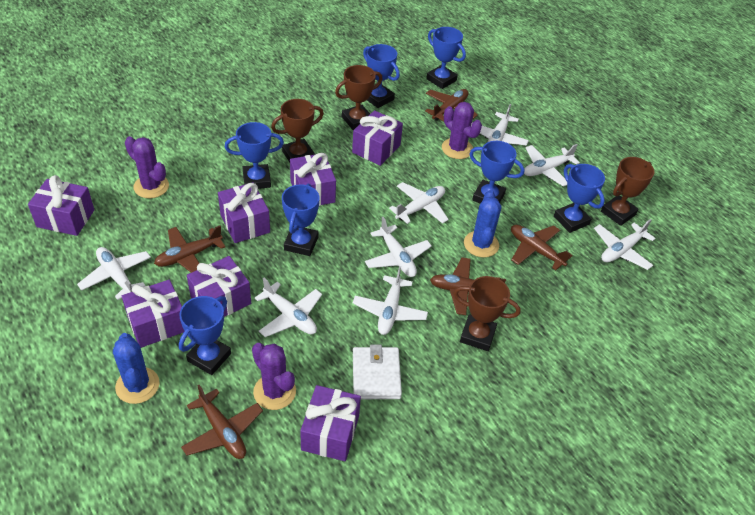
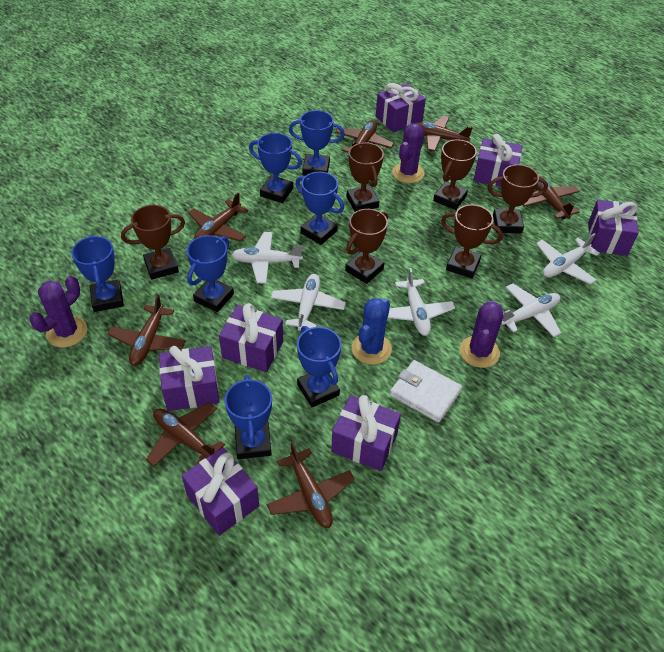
blue cactus: [113,333,160,404] [464,190,501,257] = 2 -> [352,298,392,365] = 1
brown plane: [154,226,226,273] [181,385,263,459] [425,89,478,121] [430,258,506,315] [511,225,573,270] = 5 -> [108,294,186,366] [146,402,225,467] [188,192,249,241] [267,442,355,528] [335,120,394,153] [415,116,473,152] [523,176,580,219] = 7
brown trophy: [271,99,324,162] [335,65,383,130] [454,276,521,351] [601,157,655,226] = 4 -> [121,205,185,280] [345,209,388,284] [346,143,384,212] [433,139,477,210] [441,204,503,278] [488,164,548,233] = 6
white plane: [77,247,151,300] [255,278,322,337] [353,266,428,335] [365,217,432,277] [389,182,449,224] [471,104,529,146] [524,144,580,186] [594,219,656,270] = 8 -> [232,232,303,284] [271,274,346,331] [388,268,455,336] [501,284,561,337] [536,233,600,285] = 5

